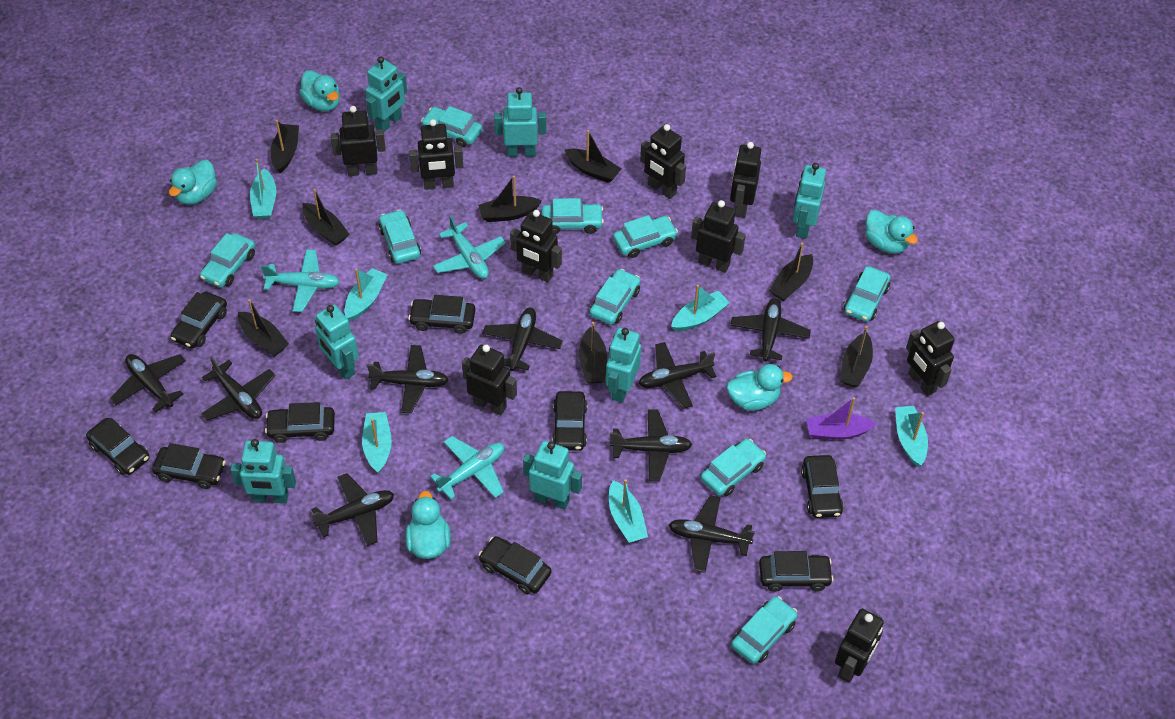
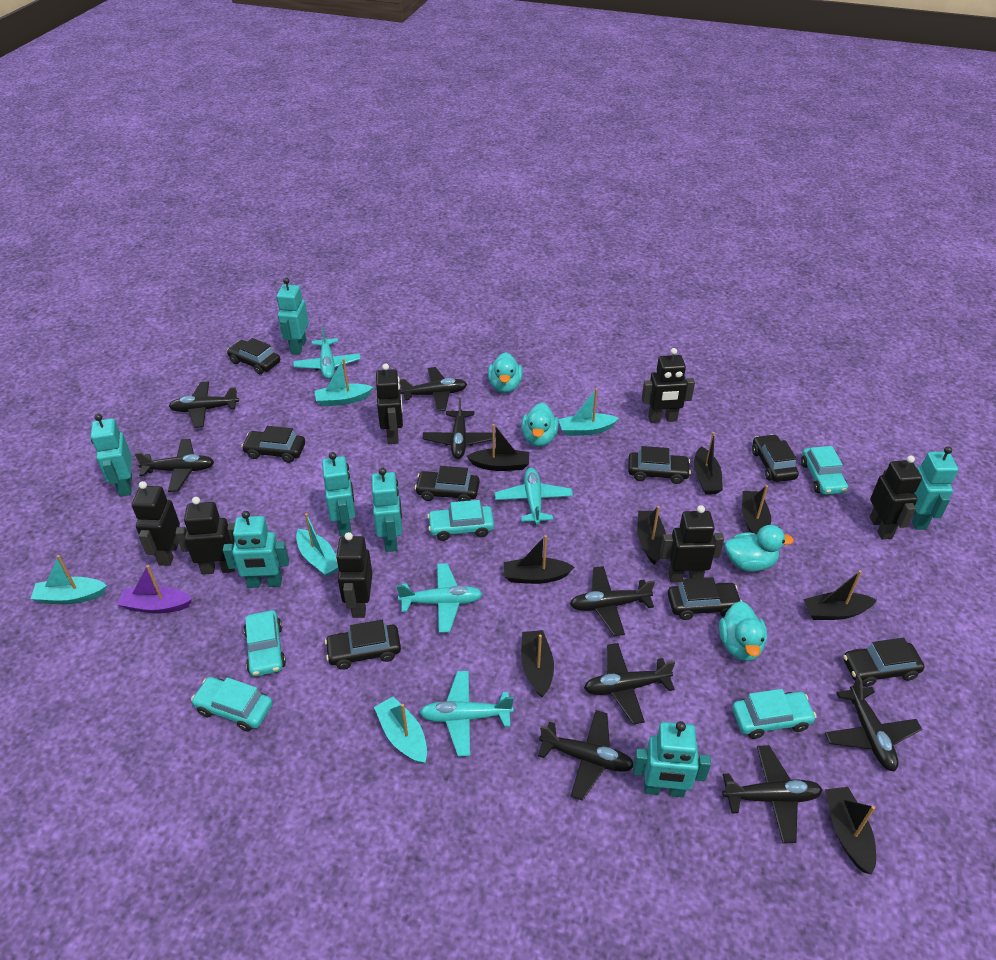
black car: [86,418,150,475] [152,443,226,489] [171,291,227,349] [265,402,335,443] [408,295,475,334] [479,536,552,594] [552,391,587,451] [759,551,834,592] [801,455,844,518] = 9 -> [227,338,280,374] [241,426,305,463] [325,620,401,670] [415,466,479,501] [628,446,691,484] [668,577,742,620] [752,434,799,482] [843,638,925,687] = 8
black robot: [331,106,386,176] [409,119,463,190] [462,344,517,415] [510,210,562,282] [640,124,686,199] [691,200,746,273] [730,142,761,218] [835,609,884,683] [906,321,955,396] = 9 -> [132,481,180,566] [175,497,235,575] [336,532,373,618] [376,363,403,444] [642,348,695,423] [660,505,724,582] [870,455,922,540] = 7
turquoise boat: [250,159,276,219] [344,268,388,321] [362,412,392,473] [609,479,648,543] [671,285,730,331] [895,406,928,466] = 6 -> [31,555,107,604] [296,513,338,577] [315,358,373,406] [374,696,427,764] [558,388,619,436] = 5
turquoise car: [200,233,255,287] [379,210,421,264] [421,106,482,147] [542,198,604,234] [590,269,641,325] [613,215,678,258] [701,439,766,496] [731,596,798,664] [844,266,891,322] = 9 -> [191,677,273,732] [244,610,286,677] [427,500,494,541] [732,689,816,739] [801,446,848,495] = 5
turquoise duck: [169,160,217,205] [299,70,340,111] [405,491,451,559] [727,364,793,411] [866,210,918,254] = 5 -> [488,352,523,393] [521,403,559,447] [719,601,767,661] [725,525,794,572] = 4
turquoise plane: [261,249,340,312] [430,436,504,499] [433,215,506,279] = 3 -> [293,327,360,379] [397,563,482,633] [419,671,514,756] [495,468,573,525] = 4

